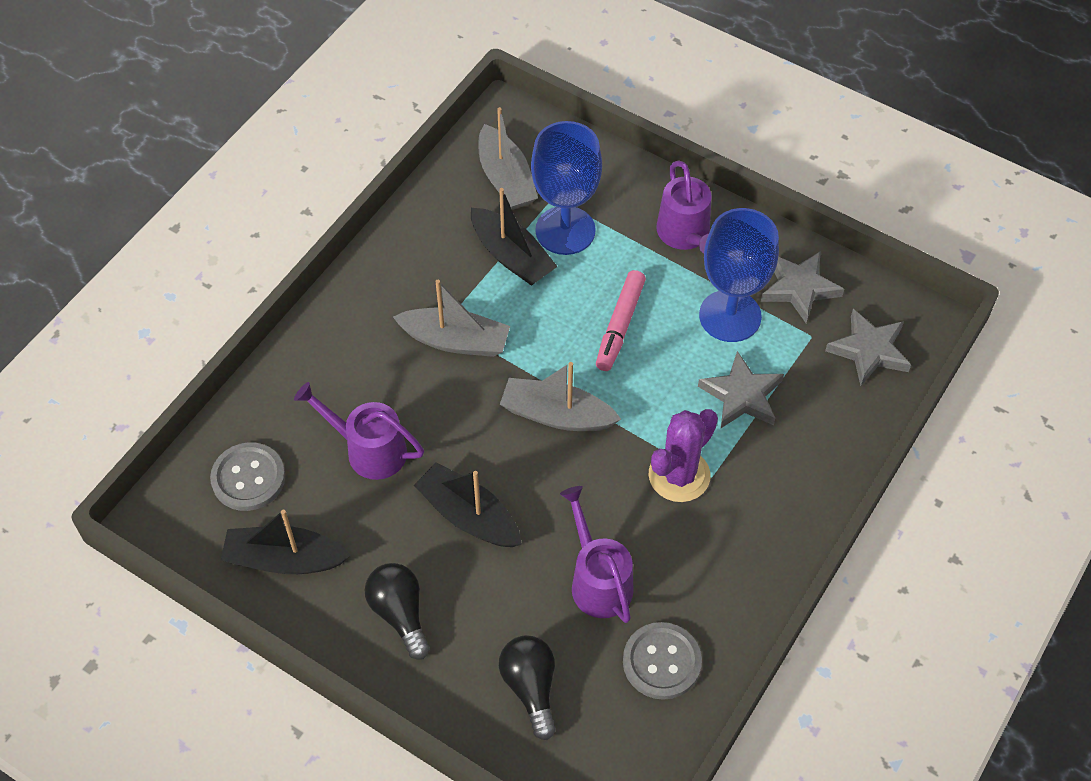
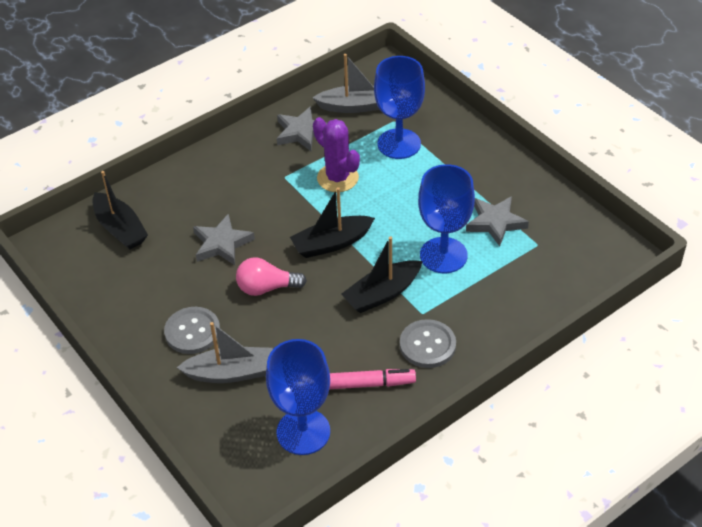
black light bulb: [365,563,430,660] [499,635,556,740] = 2 -> none = 0
blue goblet: [531,121,602,255] [699,208,779,342] = 2 -> [266,339,330,455] [374,56,425,159] [418,164,475,273] = 3
grey boat: [393,280,510,357] [479,107,538,210] [499,362,621,431] = 3 -> [177,322,273,383] [312,54,380,113] = 2
pink light bulb: none = 0 -> [236,257,307,296] = 1
purple watering can: [294,382,424,480] [560,486,634,623] [656,161,712,254] = 3 -> none = 0

